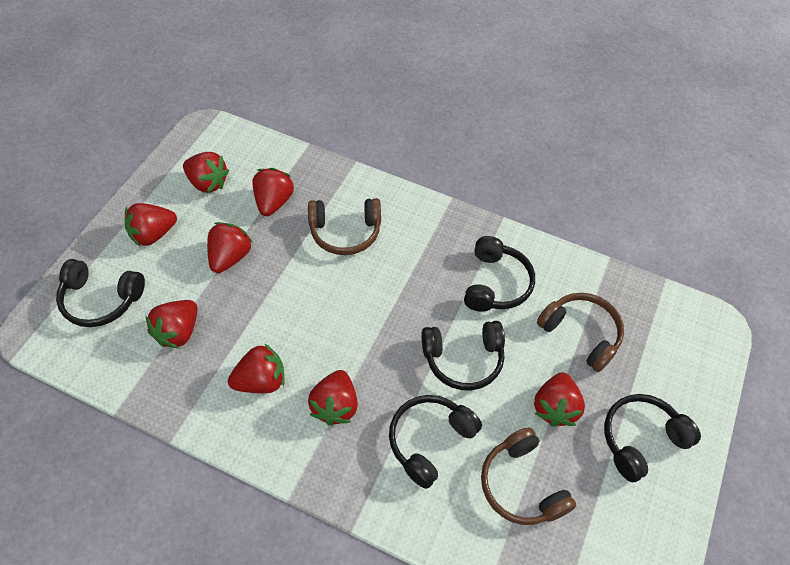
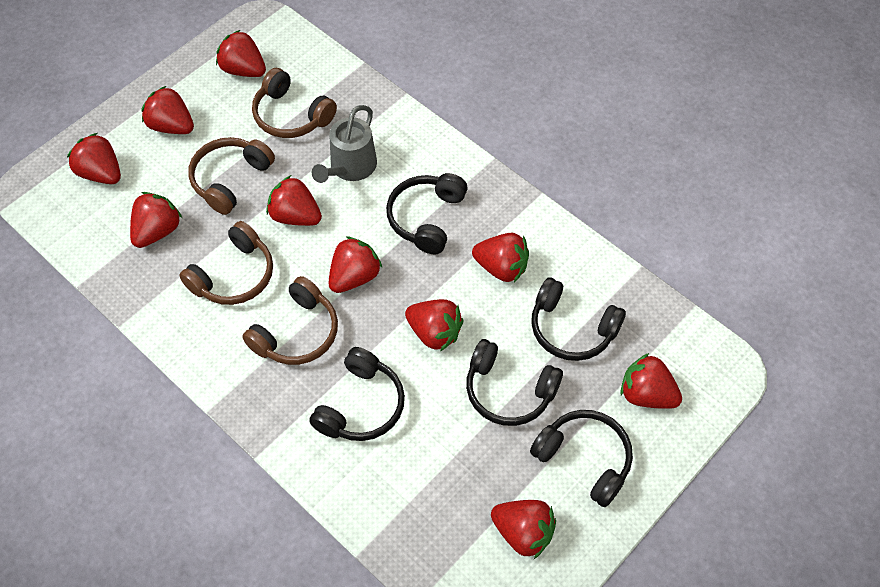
brown headphones: [308,198,381,255] [481,427,576,525] [537,293,624,372] = 3 -> [179,221,273,305] [188,137,275,215] [242,276,338,365] [252,68,337,138] = 4
grey watering can: none = 0 -> [312,105,377,183] = 1
red strawberry: [125,203,177,246] [146,300,198,349] [183,152,229,193] [207,222,253,273] [228,343,285,393] [252,168,294,216] [308,370,358,426] [534,373,585,427] = 8 -> [67,133,121,184] [130,192,182,248] [141,86,194,134] [216,30,266,77] [266,175,322,226] [328,236,382,293] [405,299,463,352] [472,233,529,282] [491,500,556,559] [620,353,682,409] = 10

